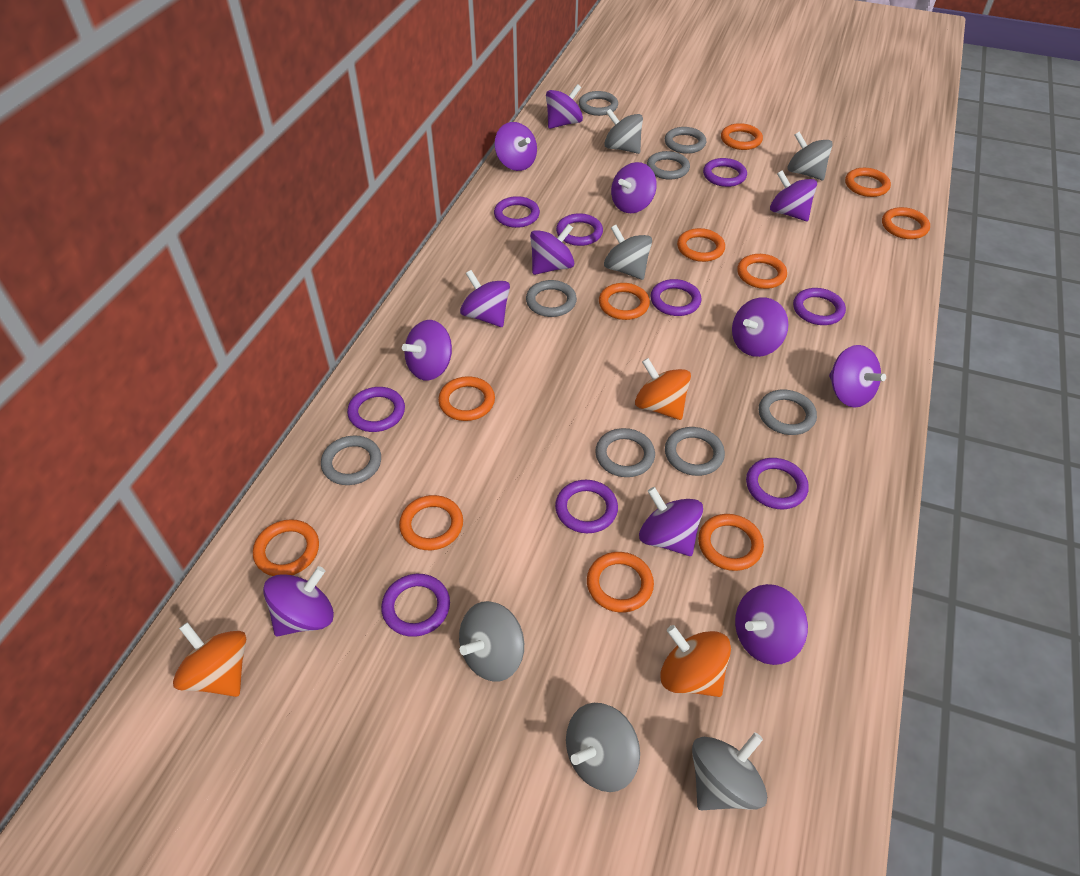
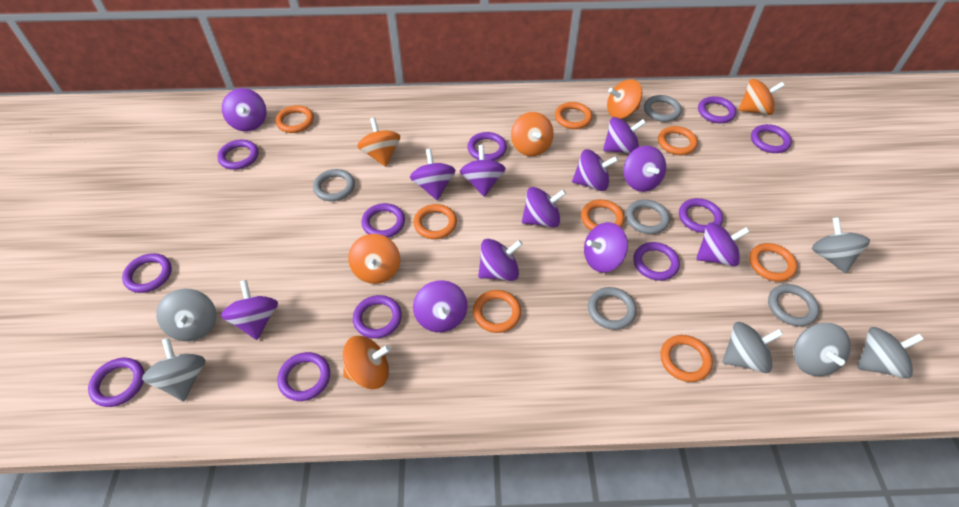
grey ring: [321,435,381,485] [526,280,577,317] [579,91,618,116] [595,428,655,477] [647,151,690,180] [665,127,706,154] [665,427,725,476] [759,390,817,435] = 8 -> [313,169,355,201] [588,287,637,330] [626,199,670,234] [644,95,682,122] [768,284,819,326] = 5
orange ring: [253,519,319,576] [399,495,463,550] [438,376,495,421] [587,552,654,613] [599,283,650,320] [677,228,725,262] [698,514,764,571] [721,123,763,150] [737,254,787,289] [845,168,891,197] [882,207,930,239] = 11 -> [276,105,314,133] [413,204,457,239] [473,290,521,333] [555,102,592,129] [581,199,624,230] [658,126,698,155] [660,335,713,382] [749,243,797,282] = 8
orange spinning top: [173,622,246,697] [635,358,691,420] [660,625,731,697] = 3 -> [343,336,391,389] [348,234,400,284] [357,118,400,167] [511,112,554,156] [607,79,642,119] [738,79,785,115] = 6
purple ring: [347,387,405,432] [381,574,450,637] [494,196,540,228] [555,480,618,533] [556,213,603,246] [651,279,702,316] [703,158,747,187] [746,458,809,509] [793,288,846,325] = 9 -> [88,358,145,407] [122,253,172,293] [217,140,259,170] [277,352,330,401] [353,295,402,339] [361,203,405,238] [467,132,507,161] [633,242,680,281] [679,198,723,233] [698,96,736,123] [751,124,792,153] = 11

